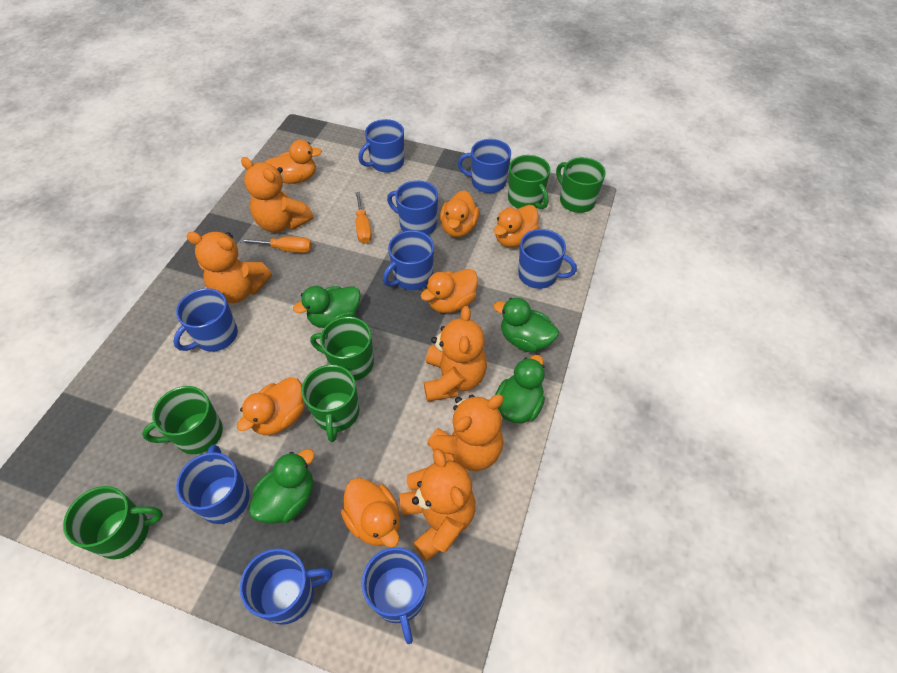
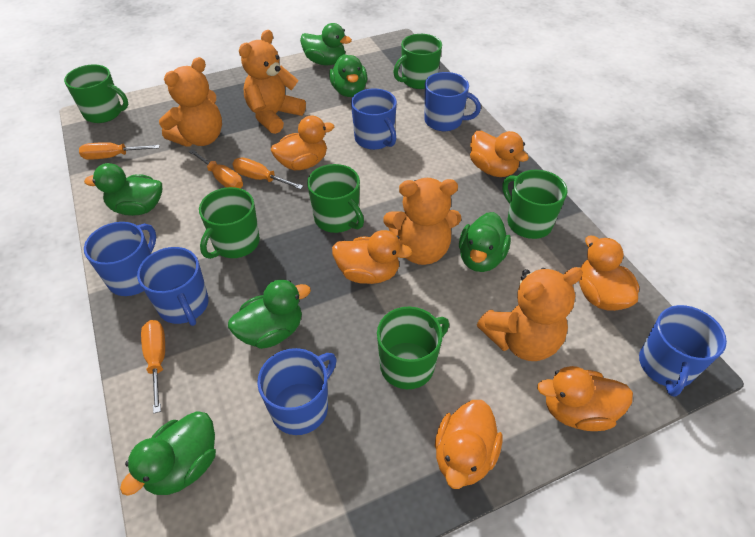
blue mug: [173,288,238,352] [176,444,249,524] [240,548,333,625] [358,119,404,173] [362,547,427,644] [383,230,434,290] [387,180,438,235] [457,139,511,193] [518,229,577,289] = 9 -> [84,222,156,296] [137,247,209,326] [257,348,336,435] [351,89,397,150] [424,72,481,131] [639,305,727,397] = 6
green duck: [249,449,314,524] [293,286,361,328] [493,298,559,352] [495,355,545,423] = 4 -> [84,163,162,216] [120,411,216,496] [228,280,311,349] [300,23,352,65] [329,54,367,97] [459,212,511,272] = 6
orange screwdriver: [240,236,312,253] [355,192,372,244] = 2 -> [79,142,160,160] [141,320,165,414] [189,149,243,189] [232,157,303,189] = 4
orange teddy bear: [186,232,272,303] [241,157,314,233] [399,448,476,561] [424,306,487,402] [427,395,504,471] = 5 -> [159,57,222,147] [239,30,306,134] [384,178,461,265] [477,267,583,361] = 4

